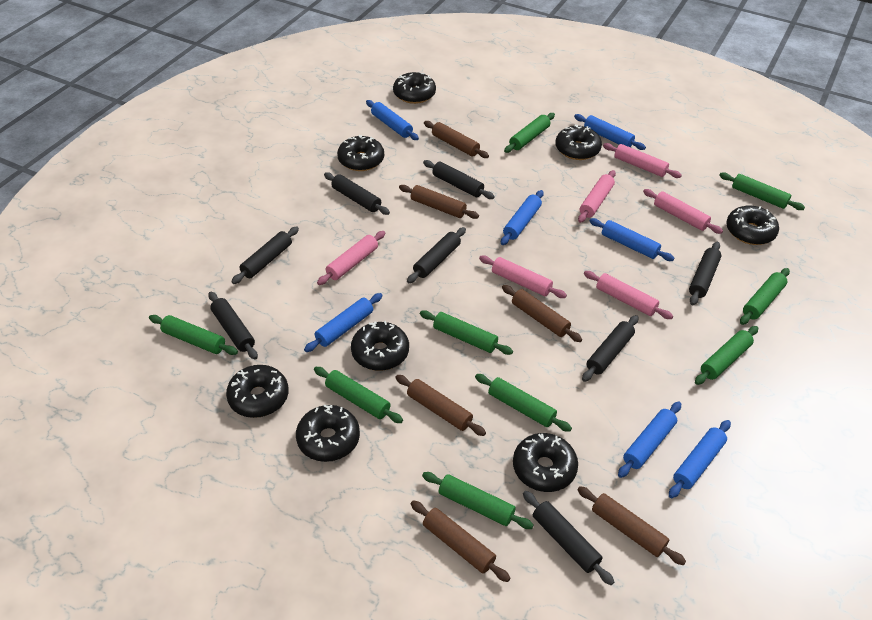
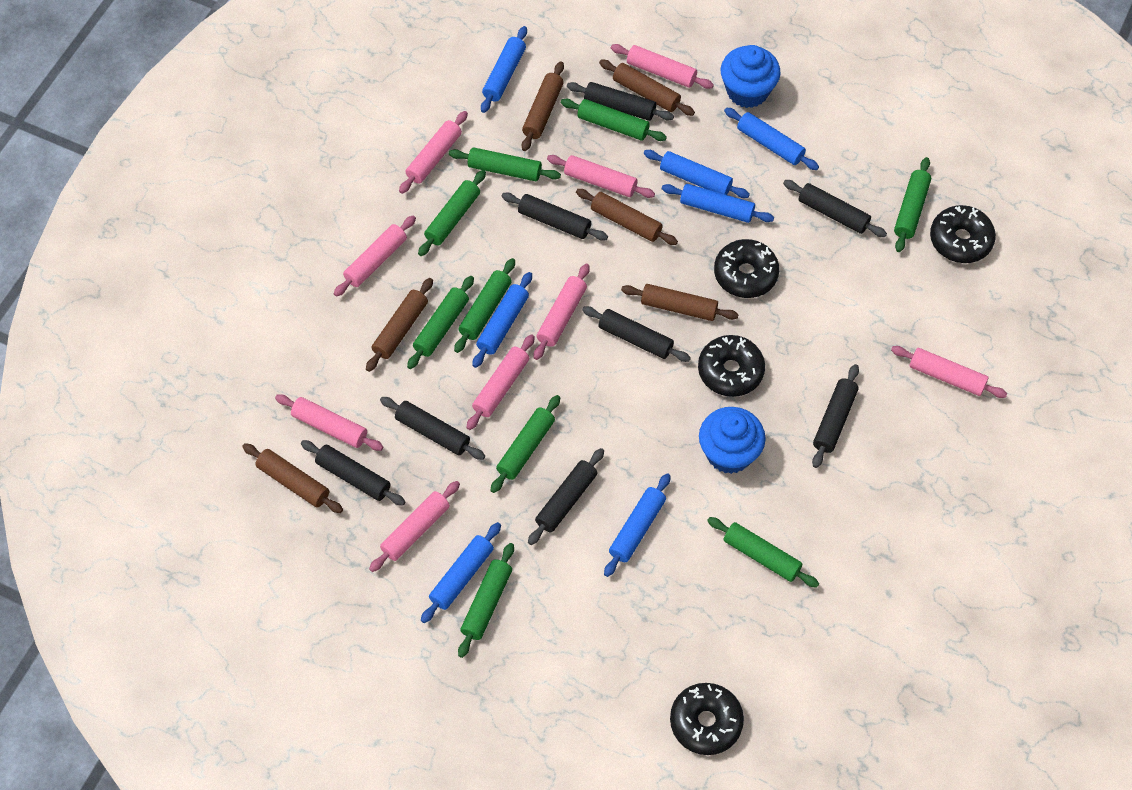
black donut: [226,365,289,418] [296,405,360,462] [337,135,384,171] [351,321,409,371] [393,72,436,104] [513,433,578,492] [555,125,602,160] [726,205,779,245] = 8 -> [670,683,744,755] [698,335,765,397] [714,239,779,298] [930,205,996,263] = 4
blue cupcake: none = 0 -> [699,407,766,474] [721,45,780,108] = 2
pink rolling pin: [317,231,385,285] [479,256,567,298] [578,170,616,223] [584,271,673,319] [603,143,682,178] [643,189,723,234] = 6 -> [275,394,383,451] [334,216,416,297] [369,481,460,572] [399,111,468,194] [466,335,535,430] [534,264,590,360] [547,155,655,198] [611,44,714,89] [891,346,1007,398] = 9

